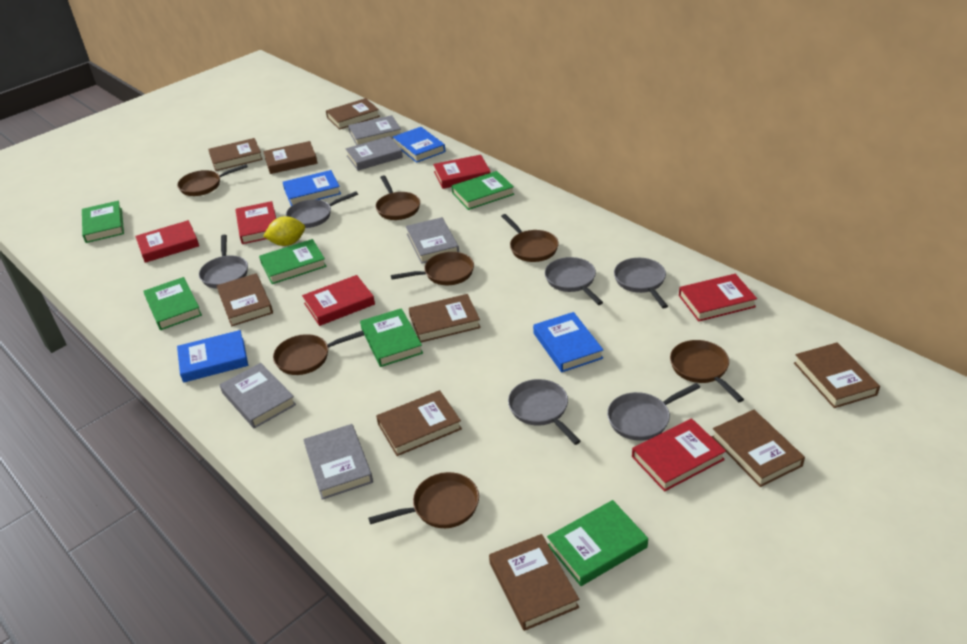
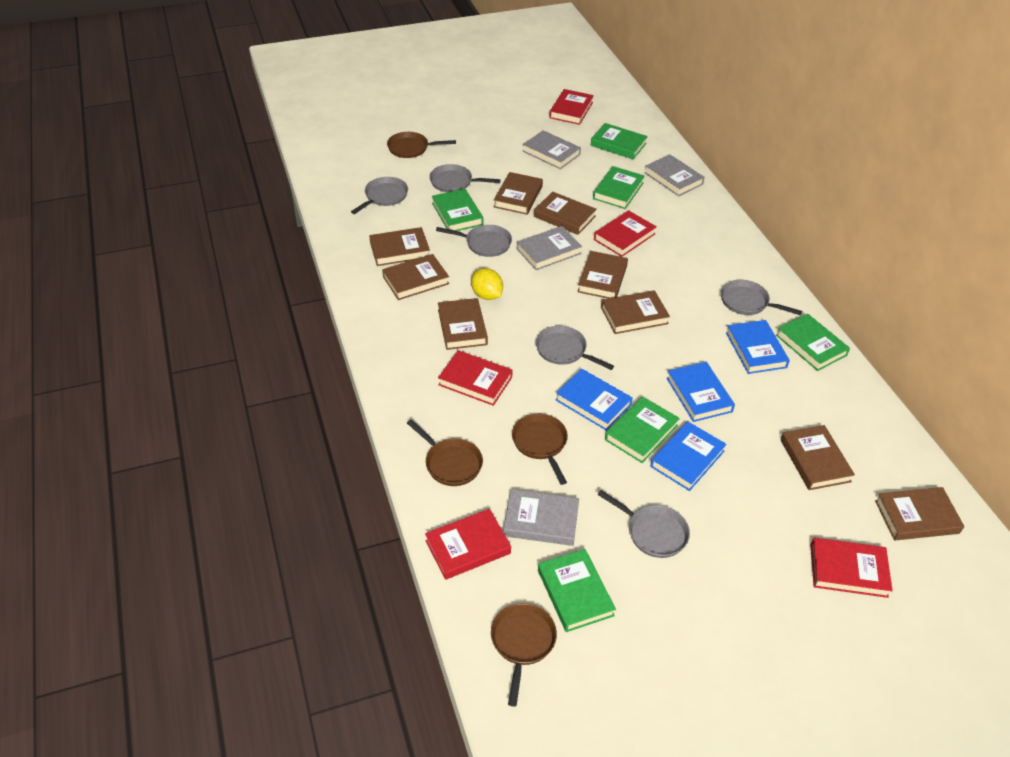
brown pan: [177,164,248,196] [273,330,364,375] [368,472,479,528] [376,175,420,220] [391,252,474,285] [501,214,559,262] [670,340,744,402] = 7 -> [387,132,456,158] [407,419,483,486] [491,603,557,707] [512,414,568,485] = 4
grey book: [220,363,296,429] [303,424,373,500] [345,136,403,171] [348,115,401,145] [406,217,459,264] = 5 -> [503,489,579,546] [517,226,582,270] [523,130,581,169] [645,154,705,196] = 4
red book: [135,220,199,263] [235,201,276,244] [302,275,375,326] [433,155,491,189] [632,418,726,492] [679,274,757,322] = 6 -> [425,509,511,580] [438,350,513,406] [549,89,594,125] [594,210,657,257] [810,538,893,598] = 5

